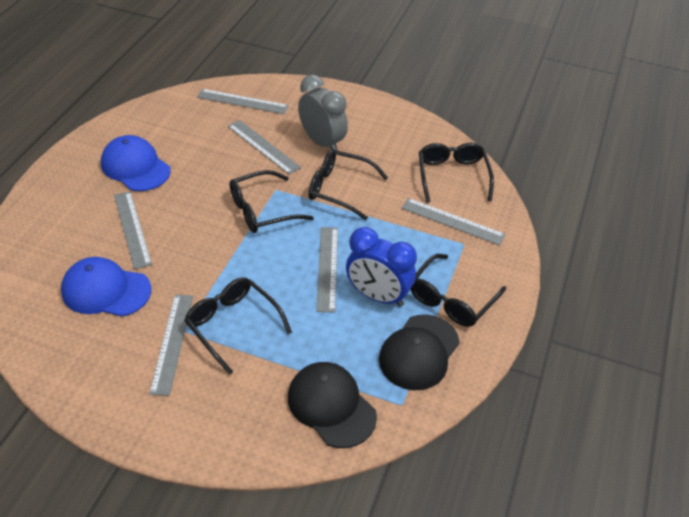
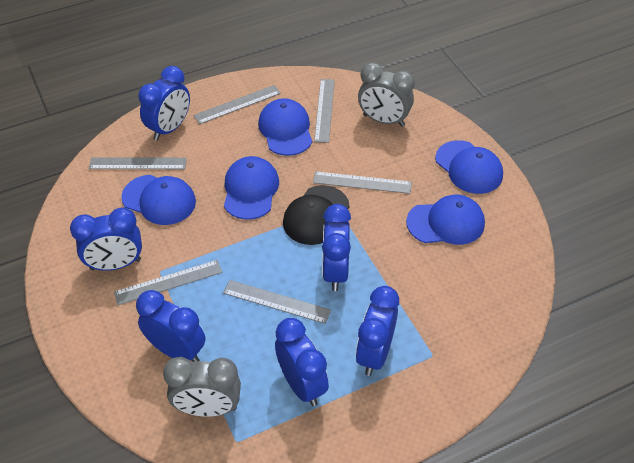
black cap: [288,362,377,448] [379,314,460,390] = 2 -> [283,185,349,245] = 1
black glasses: [184,277,292,375] [230,170,314,233] [308,149,388,220] [410,254,506,327] [419,143,494,203] = 5 -> none = 0
blue cap: [61,257,151,317] [101,135,171,191] = 2 -> [121,175,196,225] [224,156,279,220] [258,98,312,156] [406,195,485,245] [435,140,503,194] = 5
blue clock: [346,227,417,307] = 1 -> [70,207,142,271] [136,290,206,362] [138,66,190,141] [275,318,329,406] [322,204,351,291] [356,286,399,376] = 6
grey clock: [298,75,348,151] = 1 -> [163,357,241,417] [358,63,415,127] = 2

